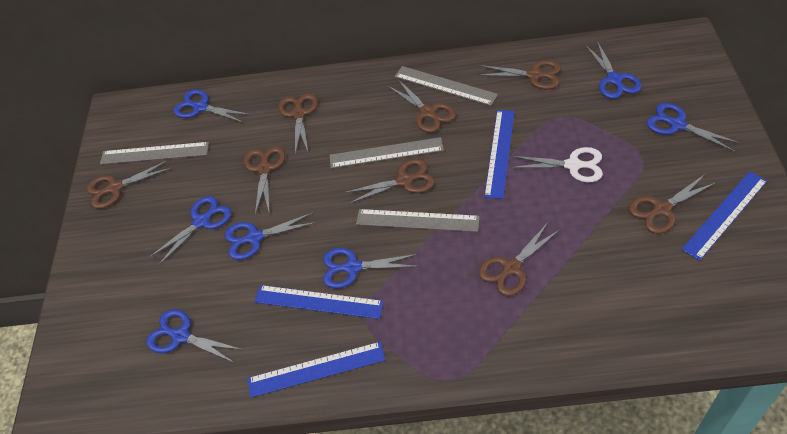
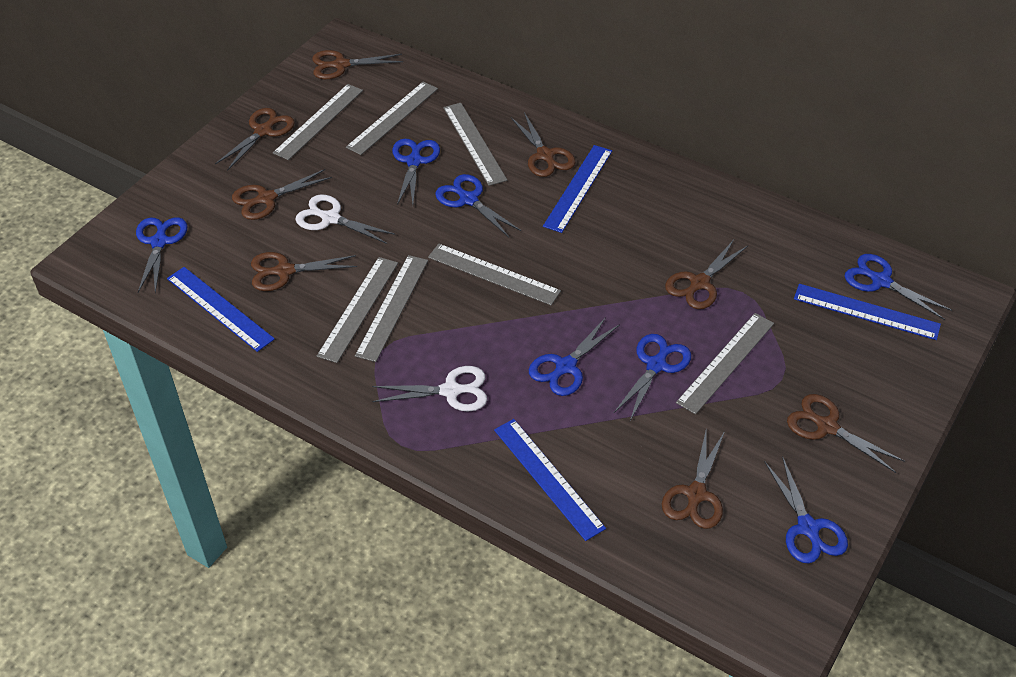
grey ruler: [100,142,209,164] [330,137,444,168] [356,209,480,232] [395,66,498,106] = 4 -> [273,84,363,160] [317,257,398,363] [346,82,438,155] [355,255,428,362] [428,244,561,305] [443,103,507,186] [676,313,774,414] = 7
white scissors: [511,147,603,182] = 1 -> [295,194,395,244] [372,366,487,412] = 2

